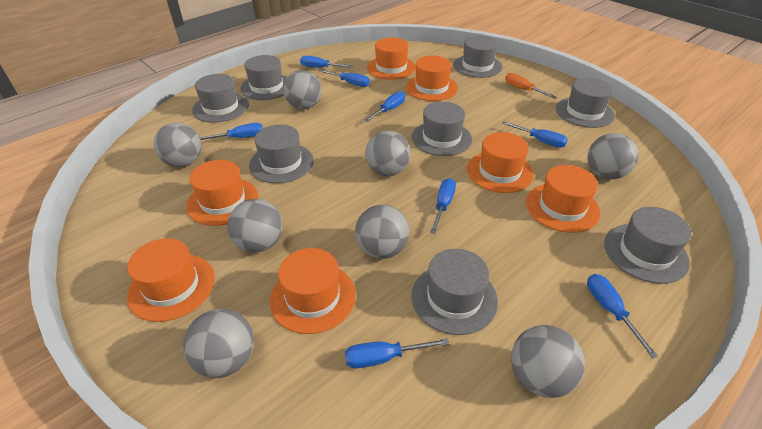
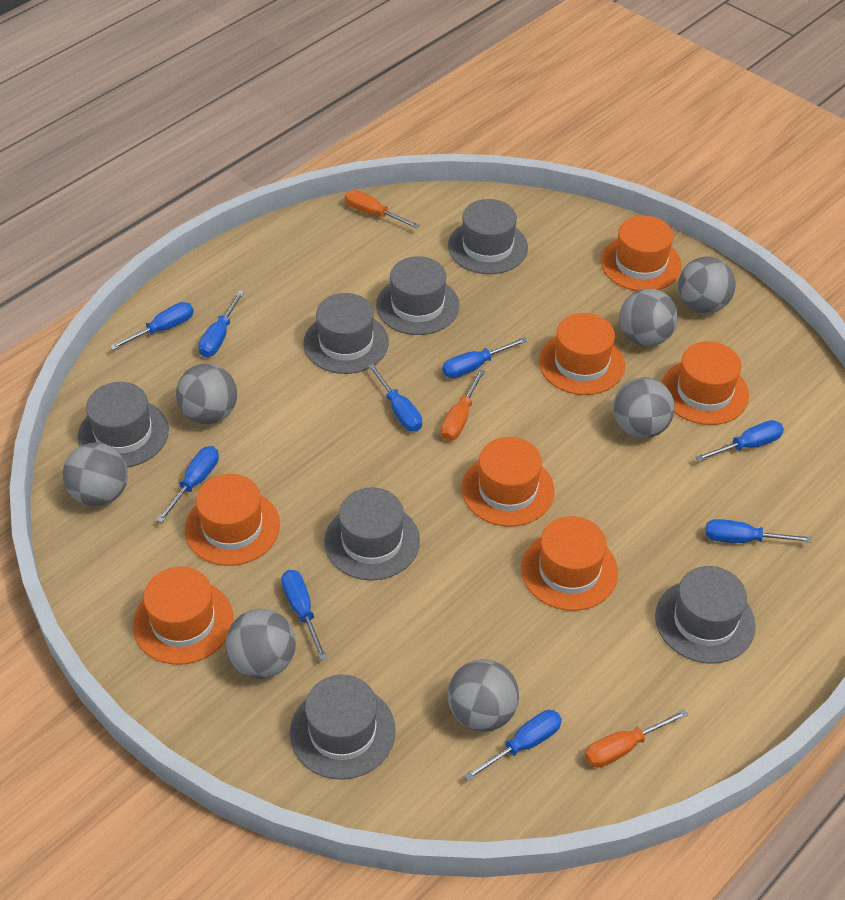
blue screwdriver: [200,123,263,140] [300,56,352,68] [320,70,370,87] [345,338,449,368] [364,91,405,122] [430,178,456,234] [502,121,568,148] [587,274,658,359] = 8 -> [110,302,194,350] [156,446,219,523] [198,290,244,357] [281,570,327,660] [368,364,422,432] [442,337,527,378] [464,710,562,781] [695,420,784,462] [706,519,812,543] = 9
grey ball: [154,123,202,167] [183,309,254,378] [227,199,283,253] [283,70,322,109] [355,204,409,259] [365,131,411,176] [511,325,585,398] [588,133,638,179] = 8 -> [63,443,128,506] [176,364,237,424] [226,609,296,679] [448,659,519,732] [613,377,675,438] [619,288,678,347] [678,256,736,313] = 7
grey hat: [192,74,249,122] [240,55,287,100] [249,124,314,183] [411,249,498,335] [412,102,472,156] [453,36,503,78] [556,78,615,128] [604,207,691,284] = 8 -> [78,382,169,467] [290,675,396,780] [303,293,389,374] [324,487,420,580] [376,256,459,335] [448,199,528,274] [655,566,756,663] = 7
orange screwdriver: [505,73,557,99] = 1 -> [345,190,420,229] [441,369,485,441] [585,709,688,768] = 3

